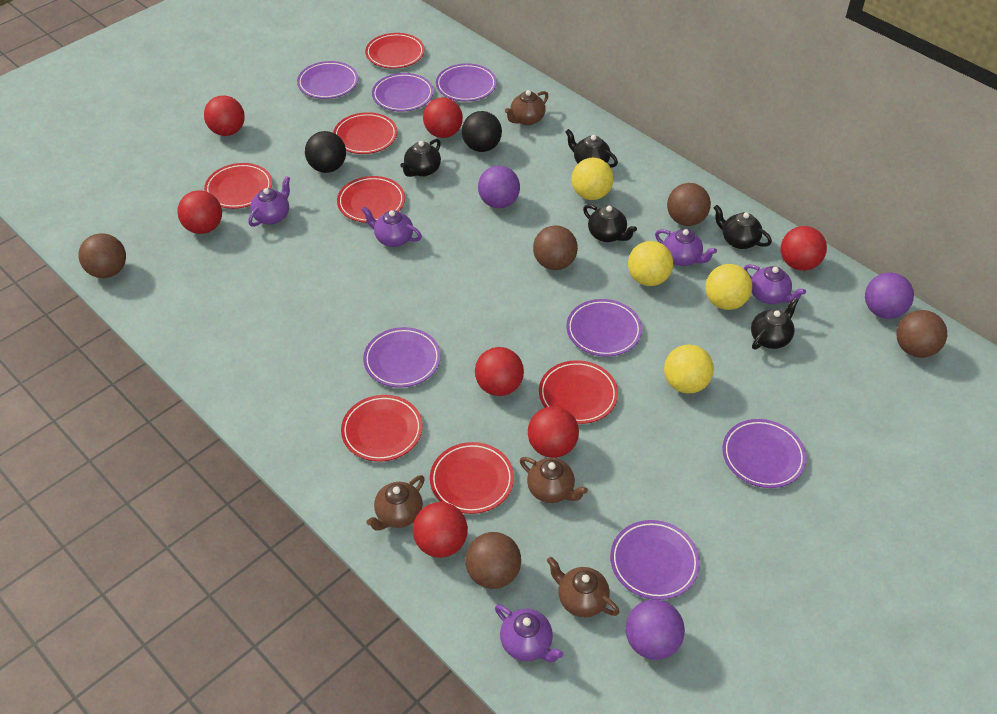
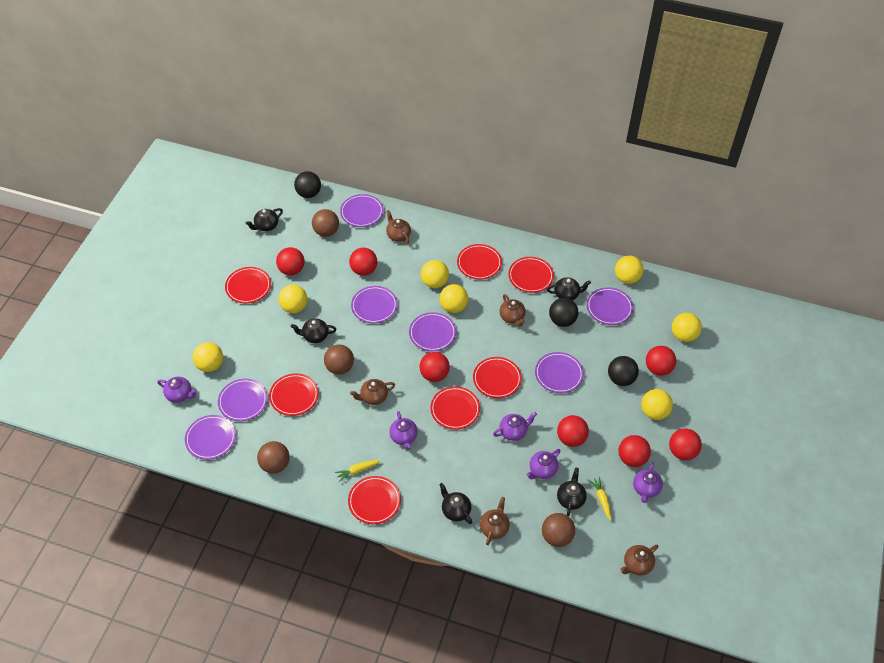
black ball: [305,131,346,173] [462,111,502,152] = 2 -> [294,171,321,198] [549,298,578,327] [608,356,639,386] = 3
brown ball: [78,233,126,278] [465,532,521,589] [533,225,578,270] [667,183,711,226] [896,310,947,358] = 5 -> [257,441,290,474] [312,209,339,237] [324,344,354,375] [542,513,575,547] = 4
brown teapot: [366,475,425,531] [505,90,548,125] [520,457,588,503] [547,557,619,617] = 4 -> [350,379,395,405] [386,210,411,244] [480,497,510,545] [500,294,526,327] [620,545,658,576] = 5
purple ball: [478,166,520,208] [625,599,685,660] [865,272,914,319] = 3 -> none = 0
yellow ball: [572,158,614,200] [628,241,673,286] [664,345,714,394] [705,264,752,310] = 4 -> [193,342,223,372] [279,285,308,313] [421,260,449,288] [440,284,468,313] [615,256,644,284] [641,389,673,420] [672,313,702,342] = 7
yellow carrot: none = 0 -> [335,460,381,482] [589,477,611,521] = 2

